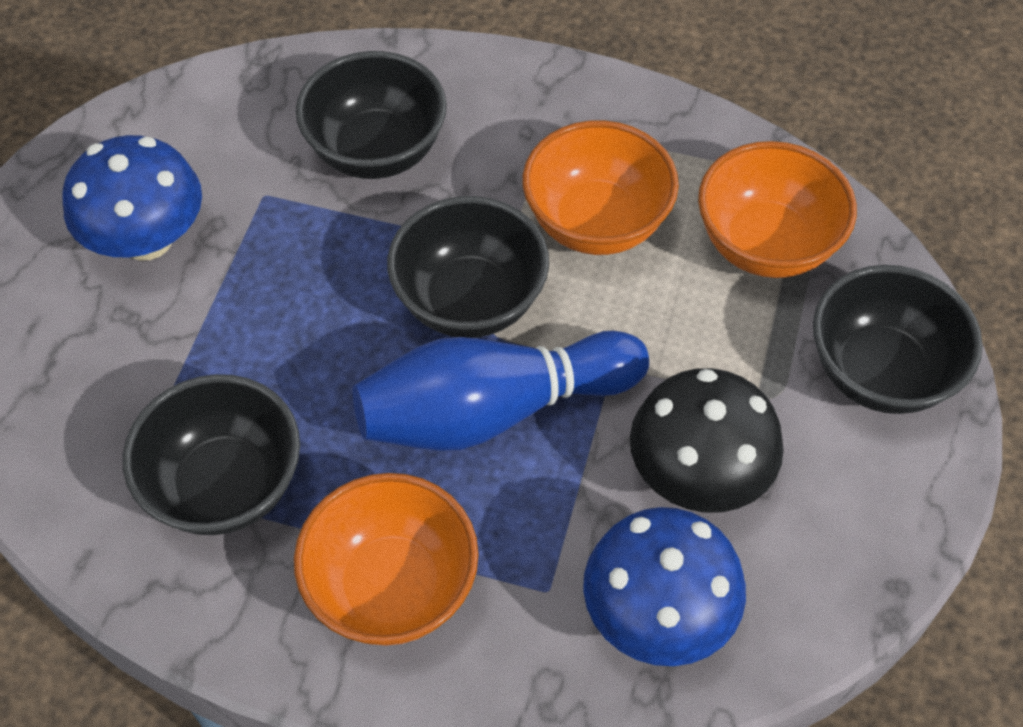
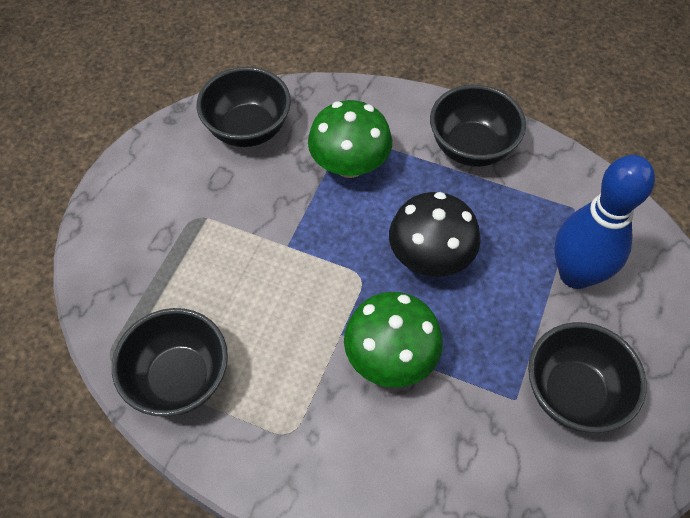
blue mushroom: [62,135,202,261] [583,507,746,666] = 2 -> none = 0
green mushroom: none = 0 -> [308,100,392,178] [344,292,443,388] = 2
orange bowl: [294,473,479,646] [522,120,679,255] [698,141,857,278] = 3 -> none = 0

